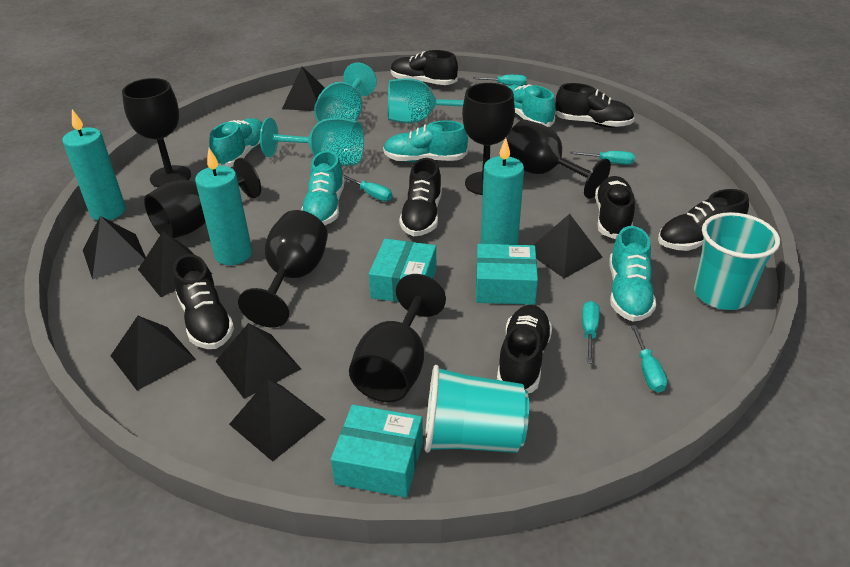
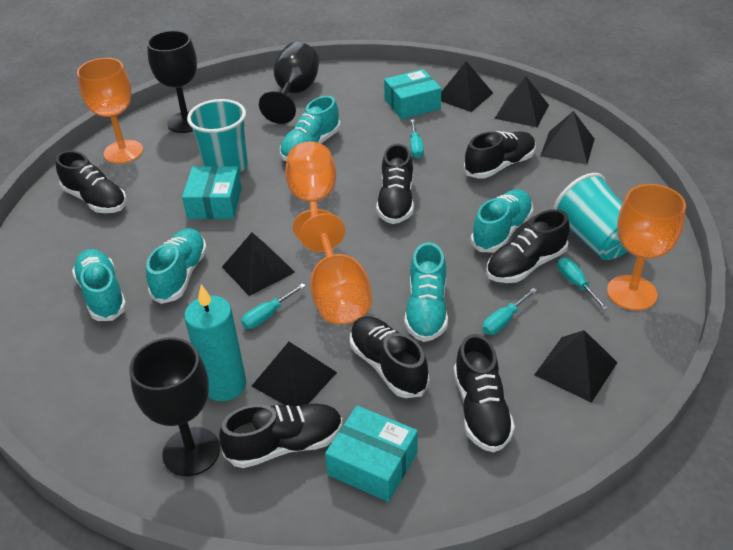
black goblet: [122,78,191,187] [144,158,261,238] [238,210,328,328] [349,274,446,403] [462,83,515,195] [507,120,611,199] = 6 -> [129,337,220,476] [147,30,197,133] [259,42,319,124] = 3
black pyramid: [83,216,146,279] [110,316,196,391] [138,232,212,297] [216,323,301,399] [229,379,325,462] [282,67,325,111] [534,214,602,278] = 7 -> [222,232,295,296] [252,342,337,407] [441,61,493,112] [495,77,549,127] [534,330,618,403] [540,111,595,164] = 6
orange goblet: none = 0 -> [77,58,143,164] [285,141,336,240] [300,213,372,324] [607,184,686,311] = 4
turquoise candle: [62,109,126,221] [195,148,252,265] [481,138,524,245] = 3 -> [184,285,246,401] = 1
turquoise goblet: [260,118,364,166] [314,62,377,122] [388,78,464,123] = 3 -> none = 0
turquoise screwdriver: [342,174,392,201] [473,75,527,86] [570,151,635,165] [582,301,600,364] [631,325,667,393] = 5 -> [241,283,306,329] [410,120,424,158] [483,288,537,335] [557,257,608,310] = 4

